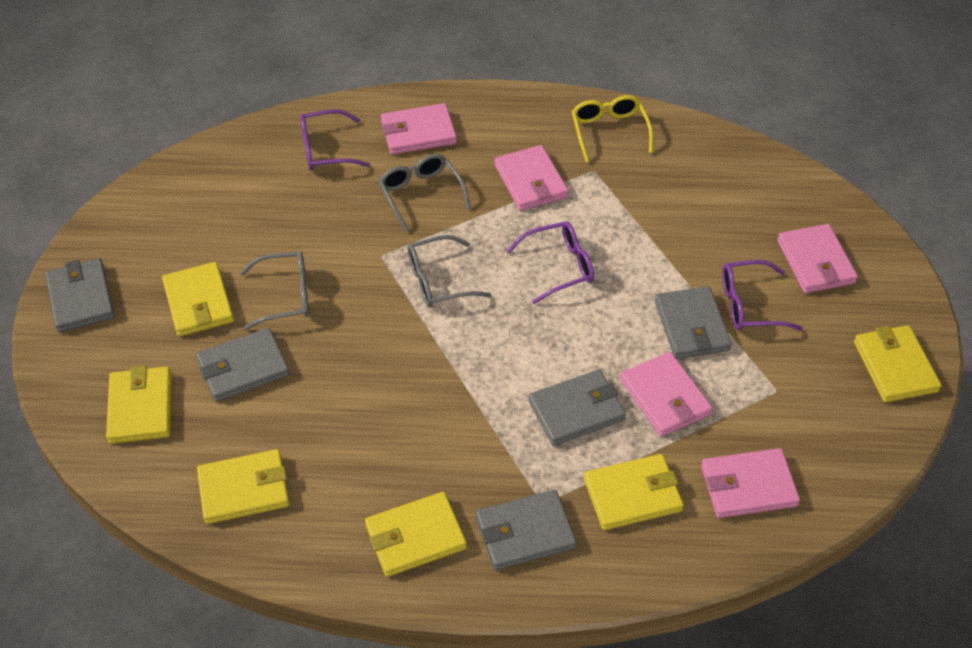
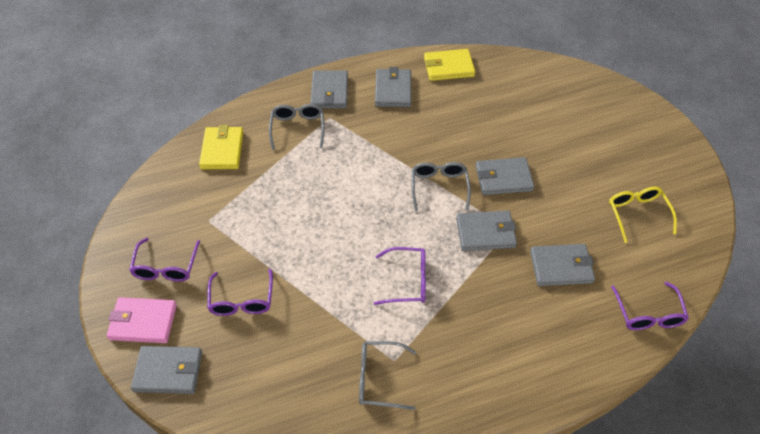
grey wallet: [45,258,115,332] [196,328,290,402] [476,490,577,570] [529,370,626,446] [655,286,732,359] = 5 -> [131,346,202,394] [311,70,348,108] [375,67,411,107] [456,210,517,251] [476,157,534,195] [530,244,595,286] = 6
pink wallet: [381,103,457,155] [495,145,569,211] [620,352,713,437] [701,448,800,518] [777,224,858,293] = 5 -> [107,297,177,343] = 1
purple glasses: [300,109,370,171] [507,221,594,304] [722,260,803,330] = 3 -> [129,238,200,282] [207,269,273,316] [374,247,426,305] [611,282,689,330] = 4
yellow wallet: [106,365,171,444] [162,262,234,336] [197,449,289,524] [365,492,467,577] [584,454,684,530] [854,325,941,402] = 6 -> [199,125,243,169] [424,49,475,81] = 2

